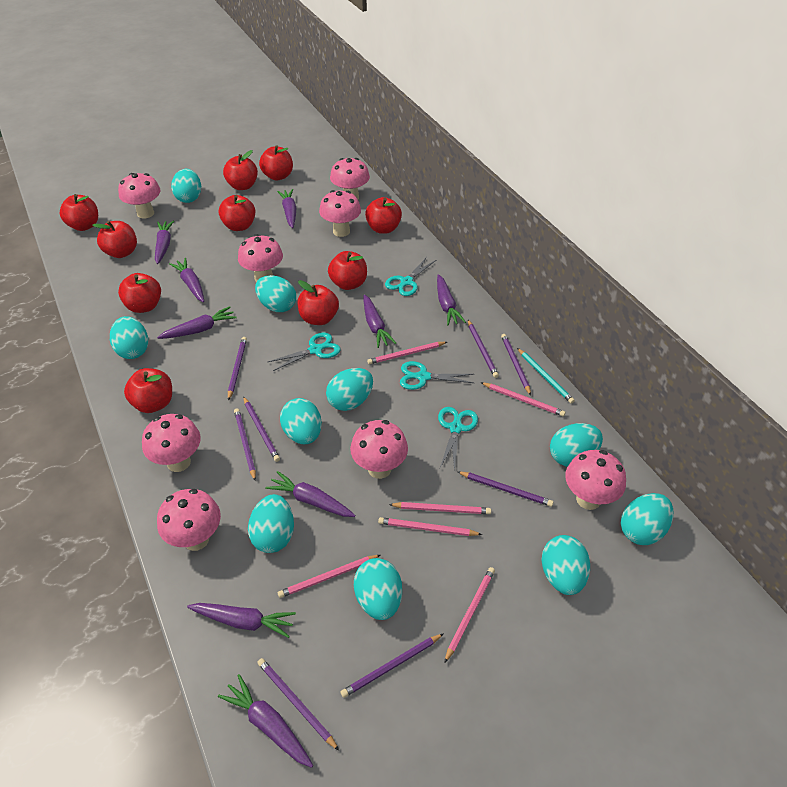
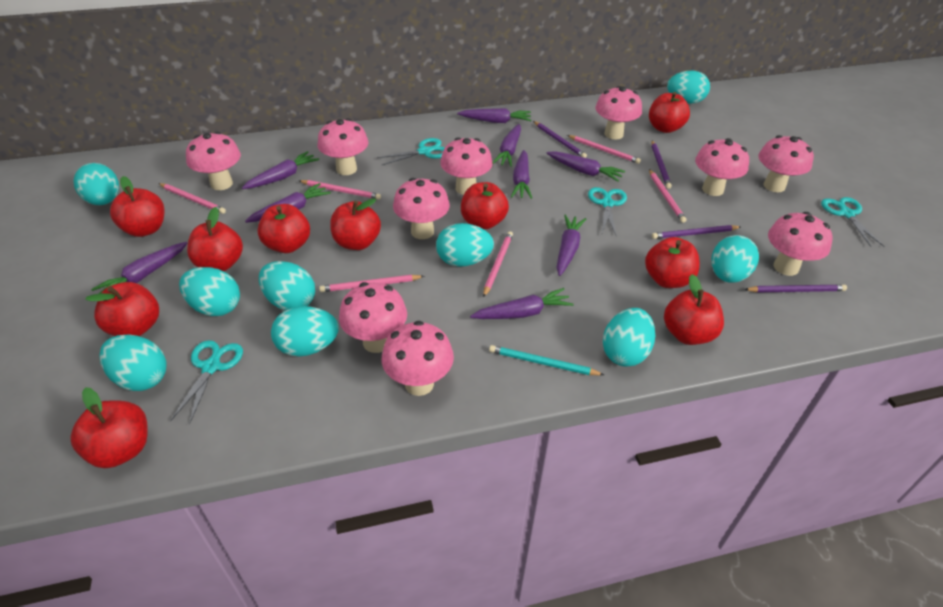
pink mushroom: [118,173,160,219] [142,414,200,472] [157,489,221,551] [238,234,283,282] [319,190,361,237] [330,158,370,200] [350,420,408,479] [565,450,626,510] = 8 -> [186,131,241,190] [318,118,368,175] [339,282,407,353] [382,321,454,396] [393,178,450,239] [440,137,492,195] [595,86,642,139] [695,138,749,196] [758,135,814,192] [768,212,833,276] = 10
purple pencil: [228,337,247,401] [234,408,256,480] [243,397,280,462] [257,658,339,751] [341,633,444,698] [457,471,554,507] [468,320,499,378] [501,334,531,395] = 8 -> [533,121,587,158] [652,140,672,189] [652,225,741,239] [744,285,847,293] = 4
turquoise egg: [110,316,148,359] [171,169,201,203] [248,494,294,553] [255,275,296,312] [280,398,322,444] [326,368,373,411] [354,558,402,620] [542,535,590,595] [550,423,603,467] [621,493,673,545] = 10 -> [73,163,119,205] [99,334,167,391] [179,267,240,316] [259,261,315,311] [271,306,339,357] [436,223,494,267] [603,308,655,367] [667,71,710,104] [711,235,759,282] = 9

